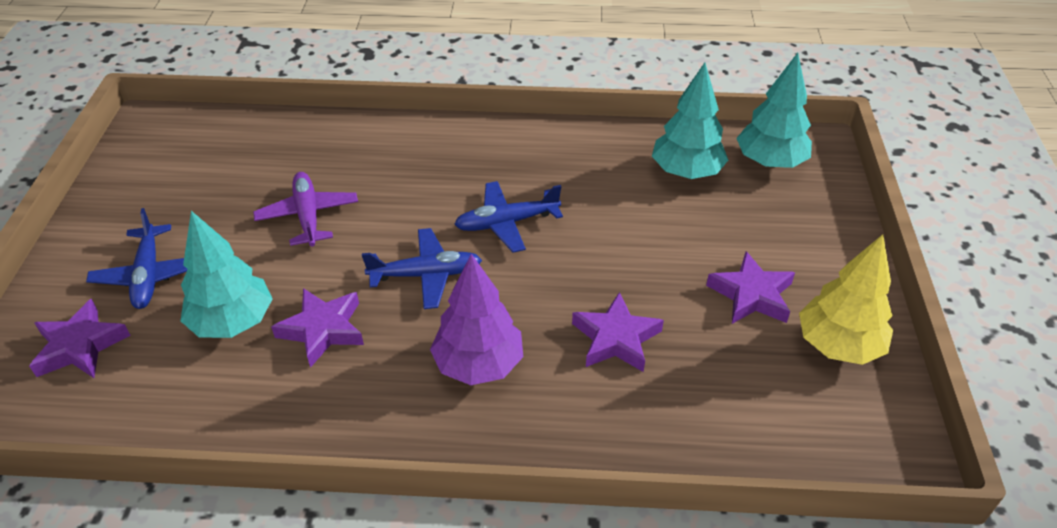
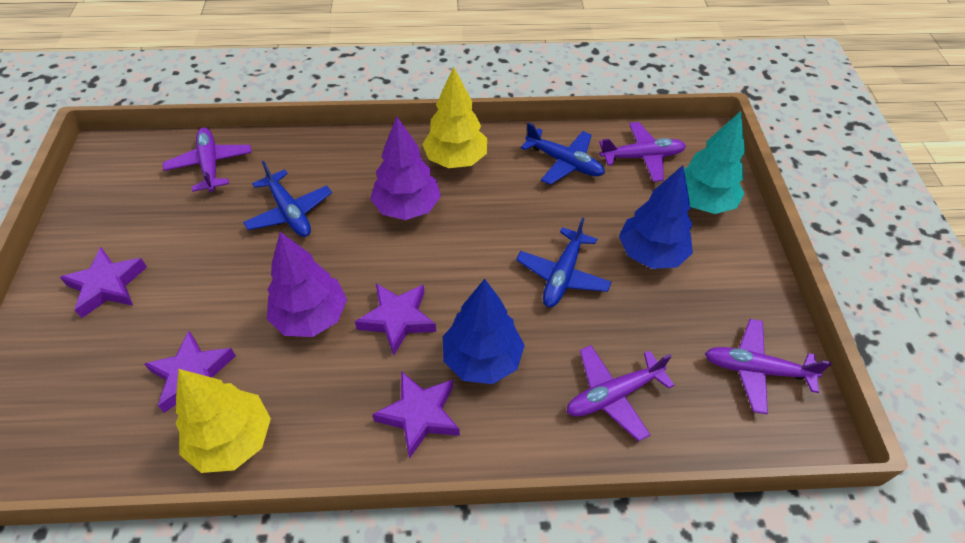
blue tree: none = 0 -> [443,279,525,384] [619,165,693,269] = 2
purple plane: [253,172,358,247] = 1 -> [163,127,252,192] [567,345,674,441] [599,122,686,182] [705,319,832,414] = 4
purple tree: [430,254,523,385] = 1 -> [267,232,347,337] [370,116,441,220] = 2
turquoise tree: [180,211,273,338] [652,63,728,179] [736,53,812,168] = 3 -> [684,111,745,214] = 1
yellow tree: [799,234,893,365] = 1 -> [175,369,271,473] [422,67,487,168] = 2

